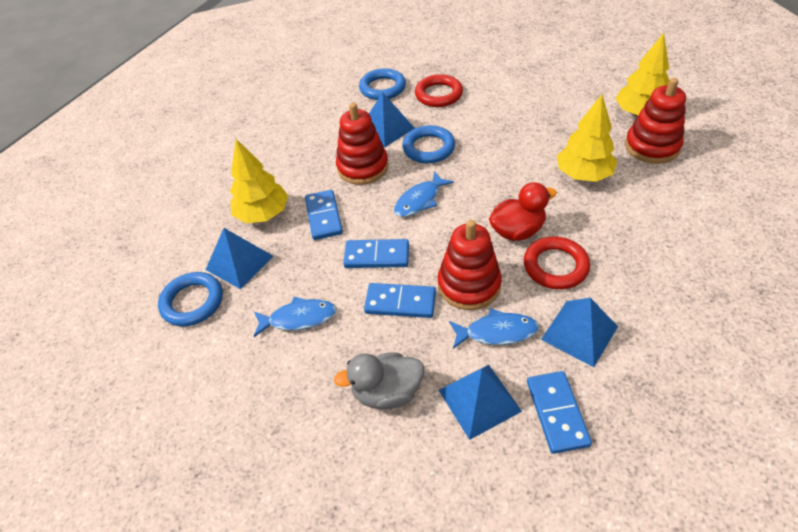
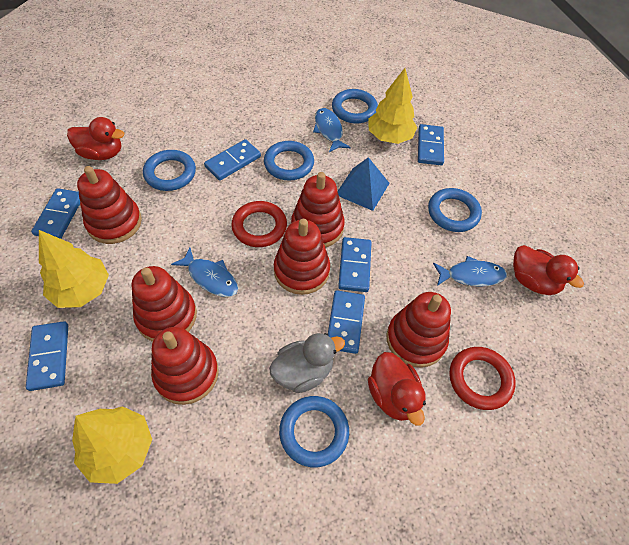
blue domino: [305,190,343,240] [343,239,409,268] [364,283,436,318] [527,371,592,454] = 4 -> [26,321,68,391] [31,188,80,239] [204,139,261,181] [328,290,365,354] [338,237,372,292] [418,124,444,165] = 6
blue pyramid: [206,228,273,289] [369,92,415,147] [439,365,522,440] [541,298,618,367] = 4 -> [338,157,389,211] = 1
blue ring: [158,272,223,326] [359,68,406,100] [402,125,455,163] = 3 -> [143,150,196,191] [264,141,314,181] [279,396,349,467] [332,89,378,124] [428,188,482,232] = 5
red duck: [489,182,557,241] = 1 -> [67,117,124,160] [368,352,426,426] [513,245,584,295] = 3
red stacking toy: [336,103,389,185] [438,220,502,310] [625,78,686,164] = 3 -> [77,166,142,244] [132,266,197,342] [151,327,219,405] [274,219,330,295] [291,172,345,247] [386,292,451,368] = 6

